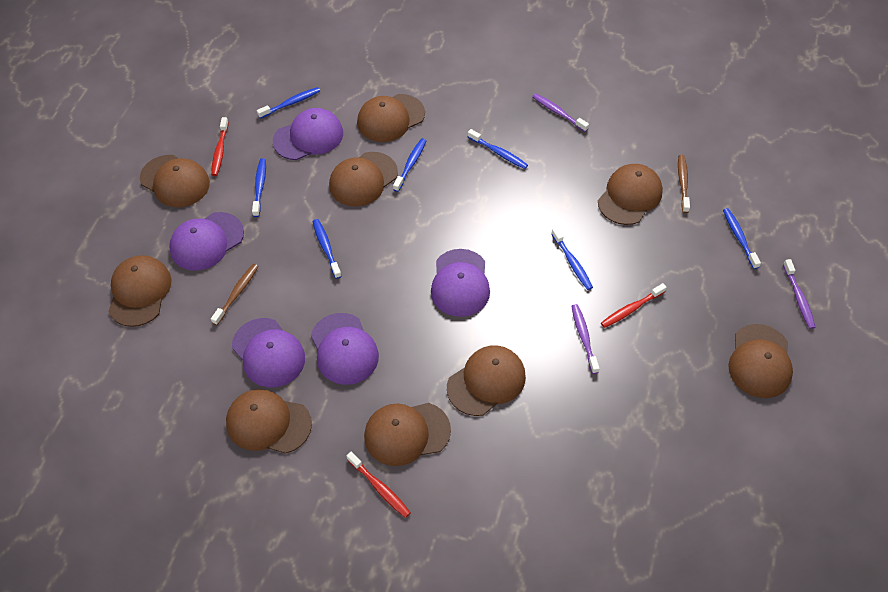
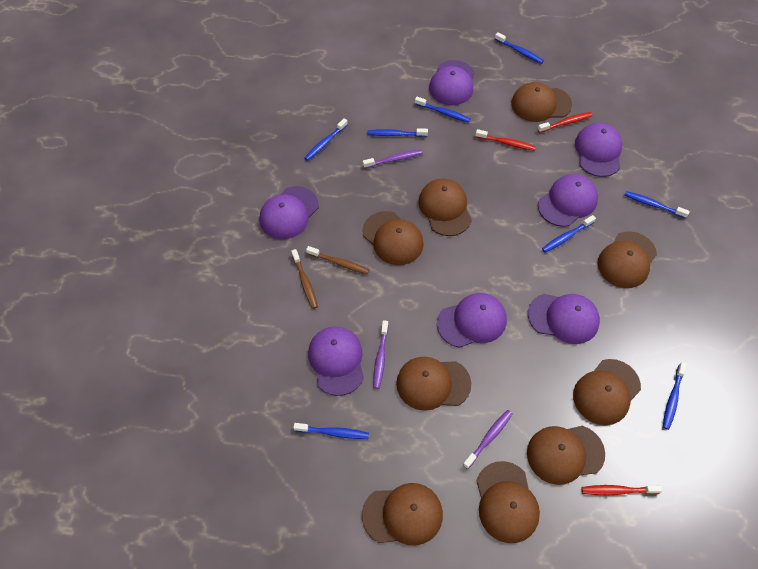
blue toothbrush: [252,158,266,217] [257,87,320,119] [312,219,342,279] [393,138,426,192] [468,129,528,169] [551,227,593,290] [723,208,761,269] = 7 -> [293,423,369,439] [304,118,348,161] [368,128,428,137] [415,97,471,123] [495,32,544,64] [542,215,596,253] [625,191,690,218] [663,362,687,430] = 8
purple cap: [169,212,244,271] [232,318,305,387] [273,108,343,160] [311,313,379,385] [431,249,490,317] = 5 -> [260,186,319,239] [308,326,364,396] [429,60,475,105] [437,293,507,348] [528,294,600,344] [538,174,598,227] [575,123,622,177] = 7

